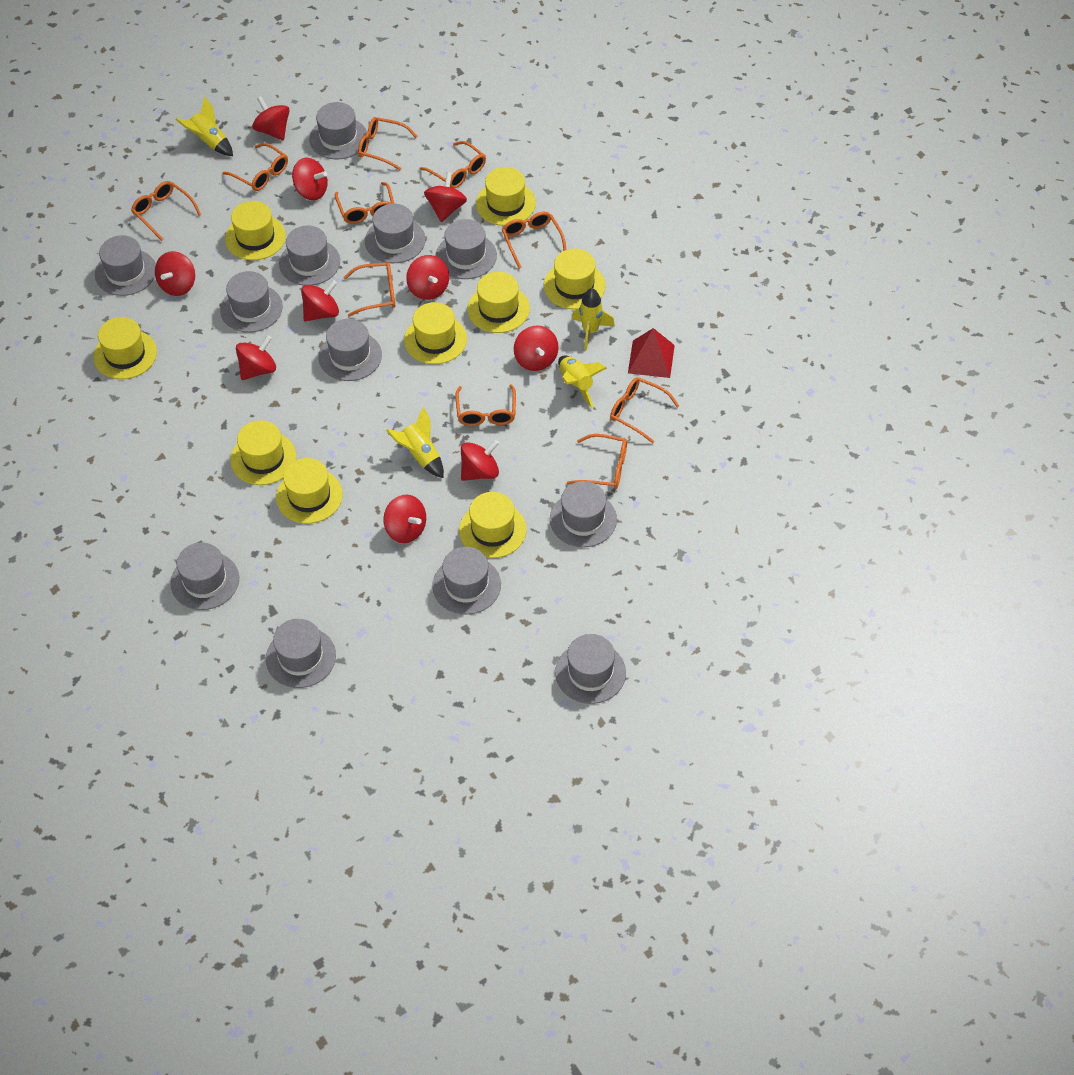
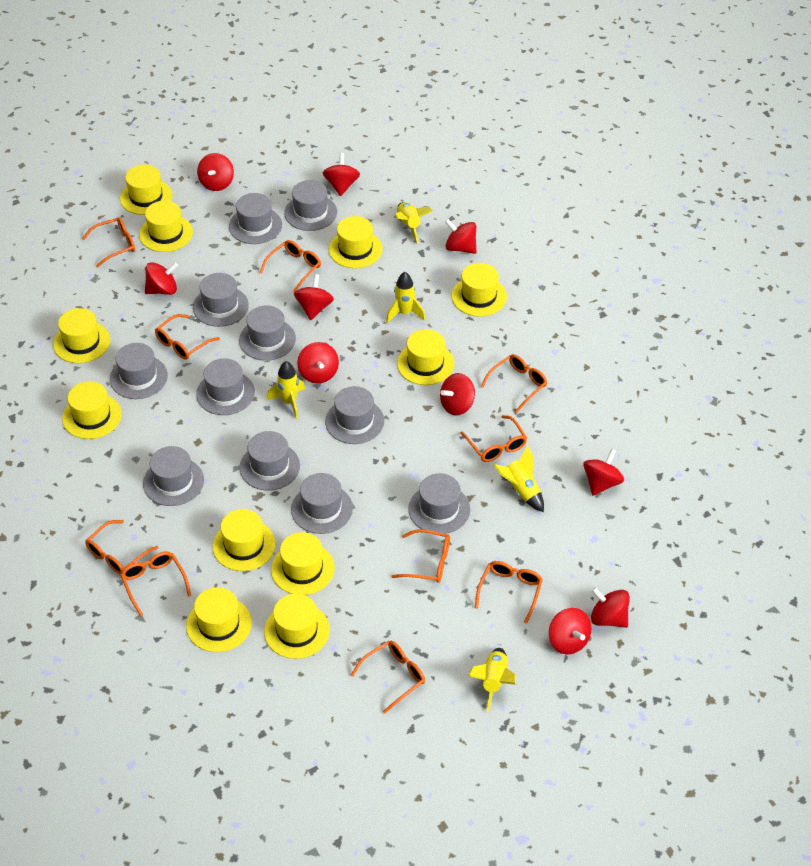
grey hat: [95,235,156,296] [171,542,239,610] [220,271,283,333] [266,619,336,688] [279,226,340,286] [309,102,367,159] [319,319,382,381] [365,204,425,263] [432,547,501,615] [436,219,497,279] [550,481,617,547] [555,634,626,704] = 12 -> [110,343,168,399] [143,446,204,506] [193,273,249,327] [196,358,255,415] [229,193,282,244] [239,305,296,361] [239,431,300,491] [284,180,337,231] [291,473,353,534] [325,386,384,444] [408,473,470,534] = 11
red pyramid: [628,328,675,378] = 1 -> none = 0
yellow hat: [93,317,157,379] [225,201,286,260] [230,420,296,485] [276,458,343,524] [404,302,467,364] [459,492,527,558] [467,272,530,333] [476,167,536,226] [544,249,606,309] = 9 -> [53,308,110,363] [62,381,122,439] [120,165,172,215] [139,201,193,252] [186,587,252,652] [212,509,276,571] [264,594,330,659] [271,532,335,595] [329,216,383,268] [397,329,454,385] [451,263,507,317] = 11
yellow rocket: [175,97,233,156] [386,407,444,478] [558,355,607,408] [572,288,615,351] = 4 -> [266,361,305,419] [386,272,425,323] [395,202,433,244] [468,648,516,712] [494,445,544,512] = 5

